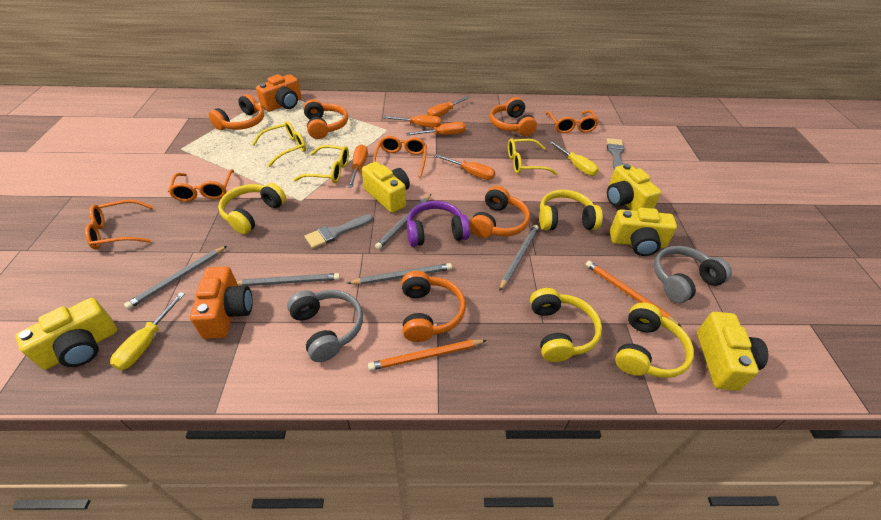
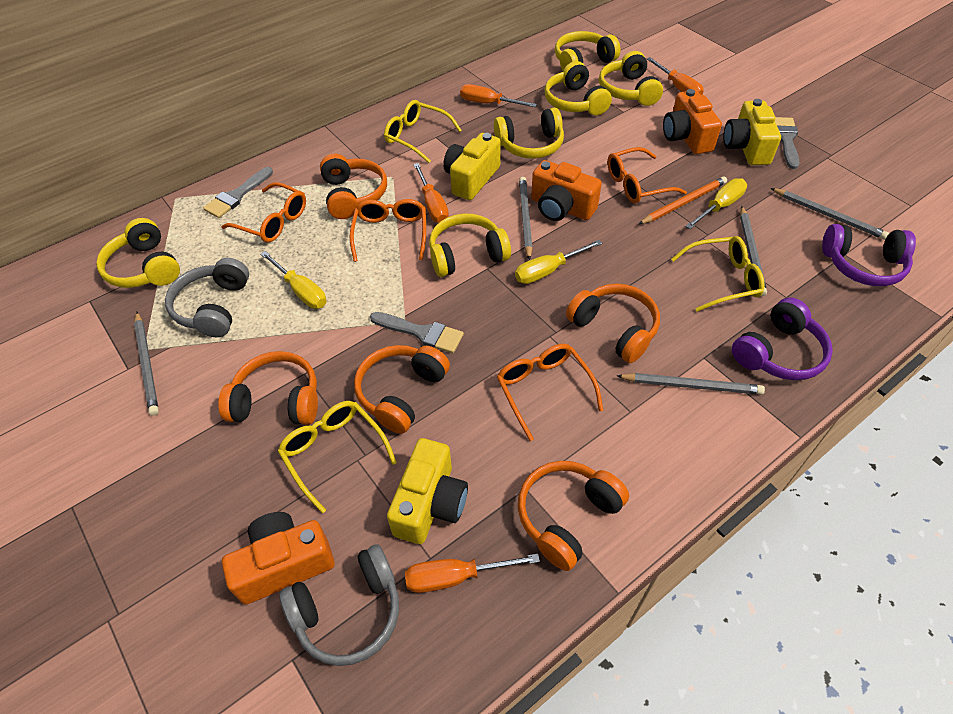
grey brush: [305,214,373,248] [606,138,625,170] = 2 -> [203,167,273,218] [370,312,464,353] [775,117,800,169] = 3
orange camera: [190,266,253,339] [256,75,302,112] = 2 -> [222,512,335,605] [531,160,602,221] [663,89,722,154] = 3
orange pencil: [368,340,487,371] [585,261,682,327] = 2 -> [639,176,727,224] = 1
orange screwdriver: [348,145,368,188] [383,115,441,128] [406,122,466,136] [427,96,470,117] [435,154,495,180] = 5 -> [405,554,540,593] [413,163,449,223] [460,84,537,107] [647,57,704,95] = 4
purple headphones: [407,201,470,247] = 1 -> [732,297,833,380] [822,224,916,286] = 2
yellow camera: [15,298,117,370] [362,162,410,213] [607,163,661,211] [610,208,677,256] [697,312,768,391] = 5 -> [387,438,468,544] [443,133,501,200] [723,99,781,165] = 3
yellow headphones: [218,183,286,234] [530,288,602,362] [539,190,603,230] [615,303,694,378] = 4 -> [96,218,180,288] [429,214,511,277] [494,108,564,159] [544,61,612,116] [555,31,621,71] [599,51,663,106] = 6
yellow screwdriver: [110,292,185,370] [549,141,599,176] = 2 -> [260,251,327,309] [515,240,602,284] [685,178,747,229] = 3

